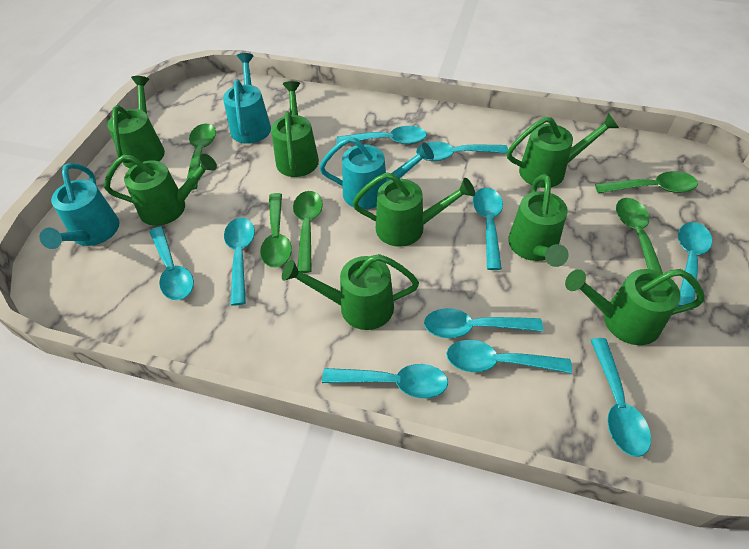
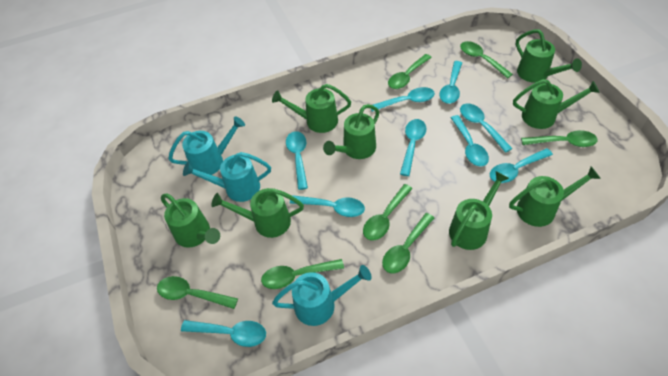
green spoon: [186,123,216,190] [260,193,292,267] [293,191,323,273] [595,171,698,193] [616,198,663,273] = 5 -> [157,276,238,309] [261,259,344,289] [363,184,413,240] [382,213,434,273] [388,54,432,89] [460,41,513,79] [521,130,598,147] = 7
turquoise spoon: [149,226,194,300] [224,218,255,306] [322,364,448,398] [337,126,427,144] [416,142,508,161] [424,308,543,338] [446,340,572,374] [473,188,503,270] [591,338,651,457] [677,222,712,310] = 10 -> [181,320,266,347] [286,131,308,190] [290,195,365,217] [371,87,435,112] [400,119,426,176] [440,61,462,104] [451,115,489,167] [460,104,513,153] [490,148,553,183] = 9

